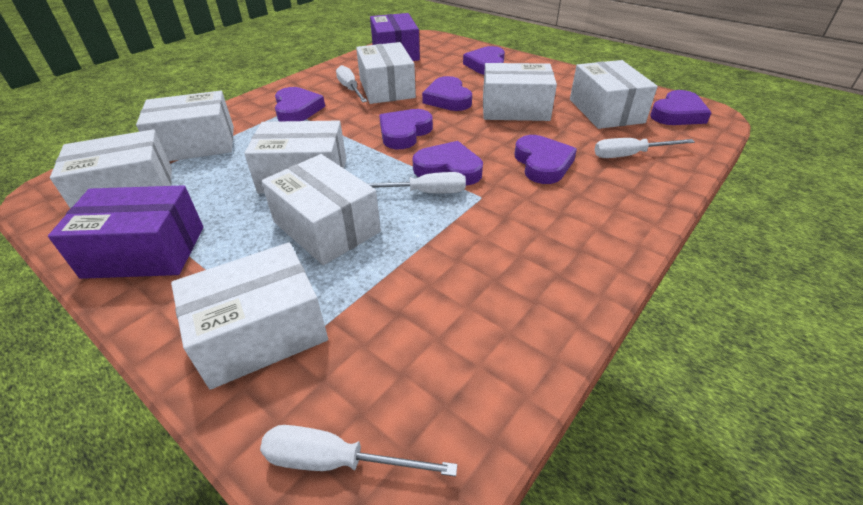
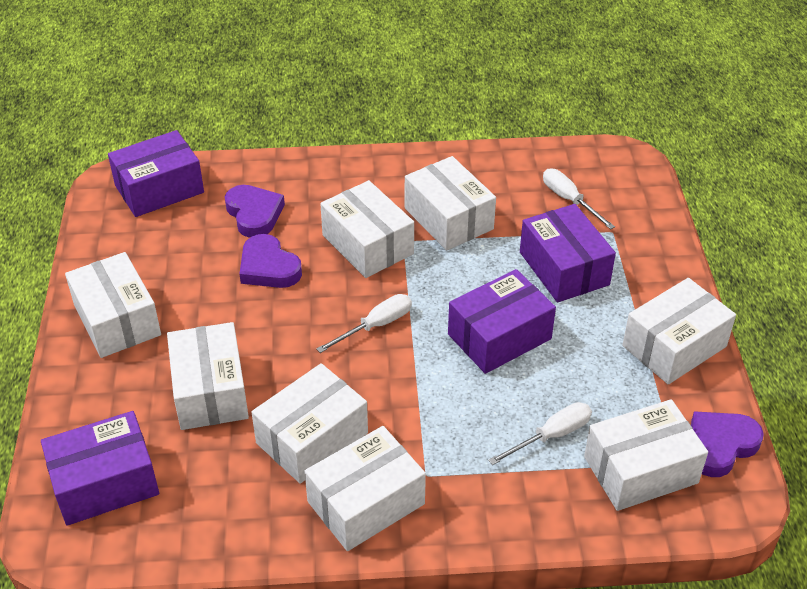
purple box: [48,185,203,279] [370,13,420,61] = 2 -> [41,411,159,526] [108,130,204,217] [448,269,556,374] [520,204,616,302] = 4
purple heart: [275,87,325,121] [379,109,433,149] [412,141,483,186] [422,76,472,111] [463,46,505,75] [514,135,577,184] [650,90,712,125] = 7 -> [225,185,285,238] [239,234,302,288] [691,411,764,477] = 3
white screwdriver: [260,425,457,477] [336,65,367,103] [368,172,466,193] [594,138,695,158] = 4 -> [316,294,412,353] [488,402,592,465] [543,168,615,229] = 3

